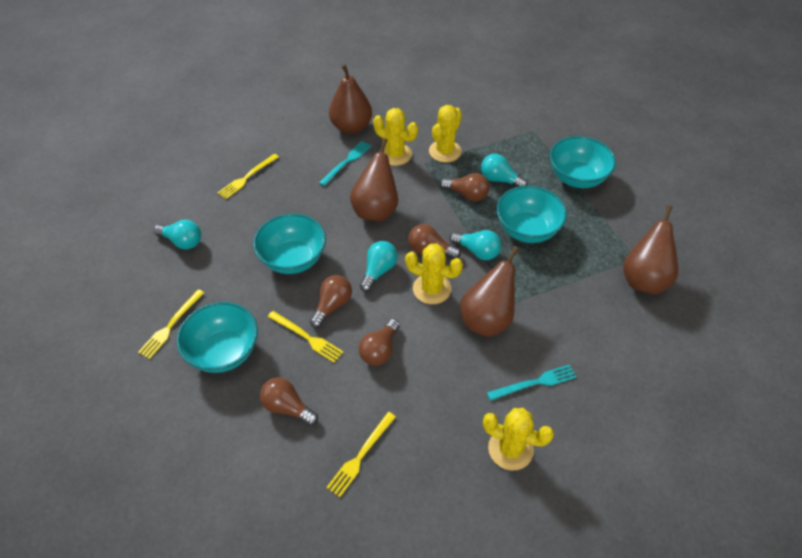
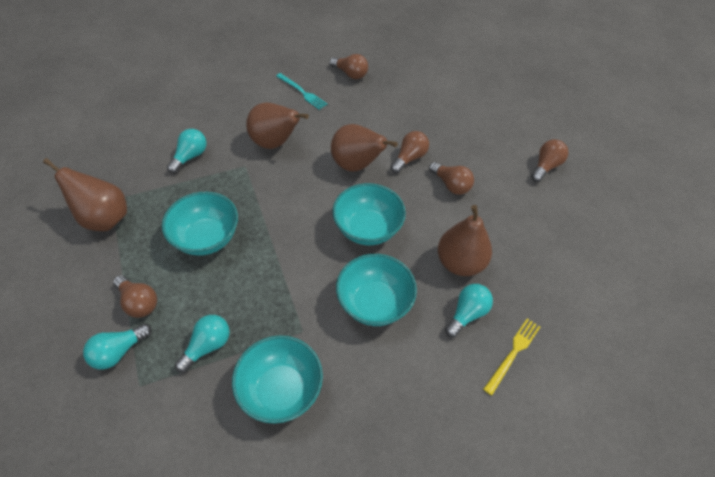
turquoise fork: [319,141,371,186] [487,364,577,401] = 2 -> [276,73,328,110] = 1
yellow cactus: [373,108,418,166] [405,243,463,304] [429,105,462,163] [483,408,554,470] = 4 -> none = 0
yellow fork: [138,289,204,359] [218,154,279,199] [268,311,343,363] [326,412,396,497] = 4 -> [483,318,540,395] = 1

